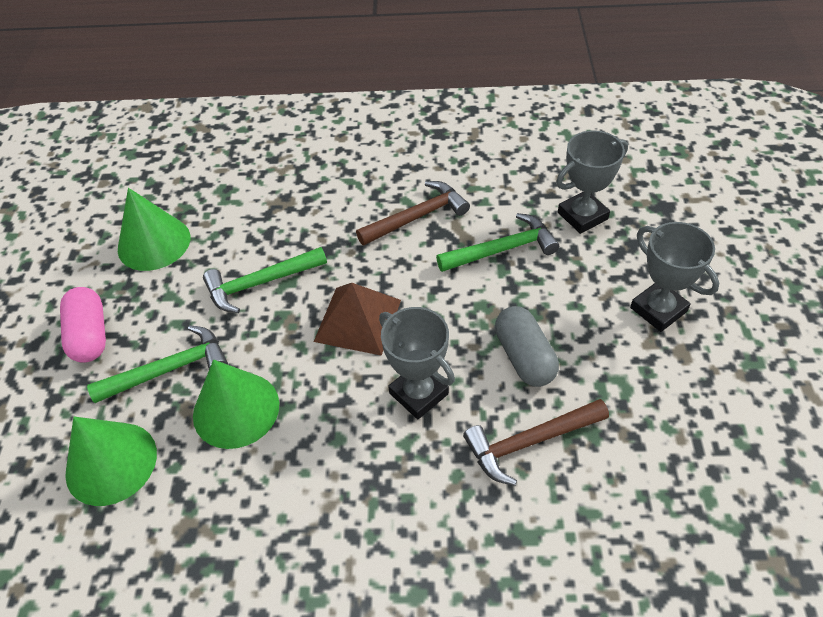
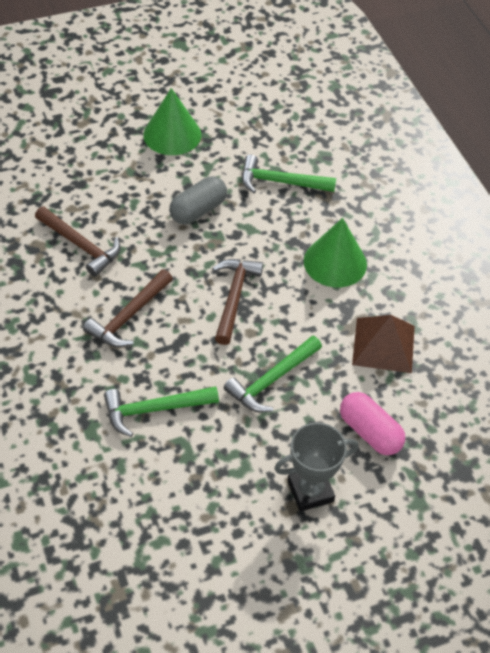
brown hammer: [356,181,470,245] [463,399,609,486] = 2 -> [35,206,121,277] [83,269,173,347] [212,259,263,345] = 3
green cone: [65,417,157,506] [118,188,190,271] [193,359,279,449] = 3 -> [143,88,201,155] [304,218,367,287] = 2
grey trophy: [379,307,455,419] [556,130,628,234] [630,222,719,332] = 3 -> [274,423,359,512] = 1

